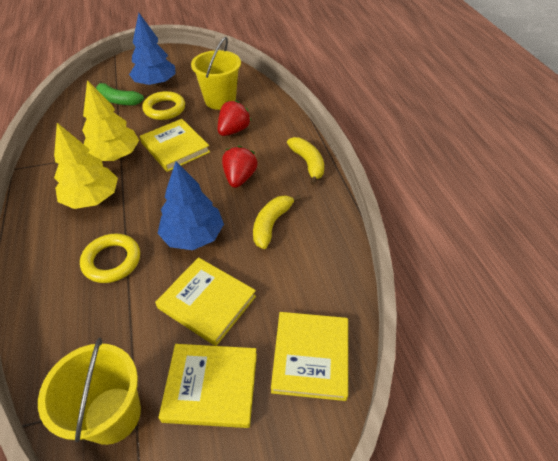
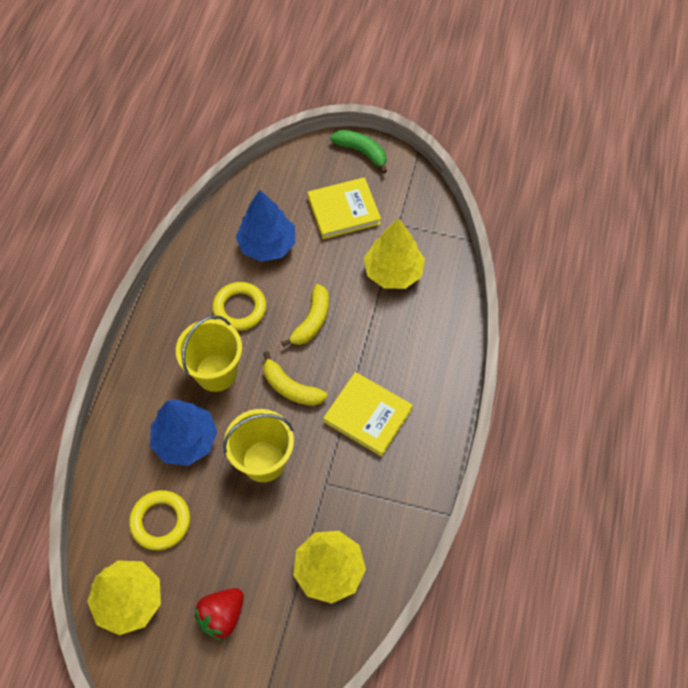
red strawberry: [218,100,251,136] [222,146,258,188] = 2 -> [194,588,244,641] = 1
yellow book: [140,119,210,172] [155,257,256,346] [159,344,257,428] [271,312,348,401] = 4 -> [308,177,381,239] [323,372,413,456] = 2
yellow tree: [54,123,118,209] [82,80,139,161] = 2 -> [87,560,161,635] [293,531,366,604] [364,219,425,289] = 3

